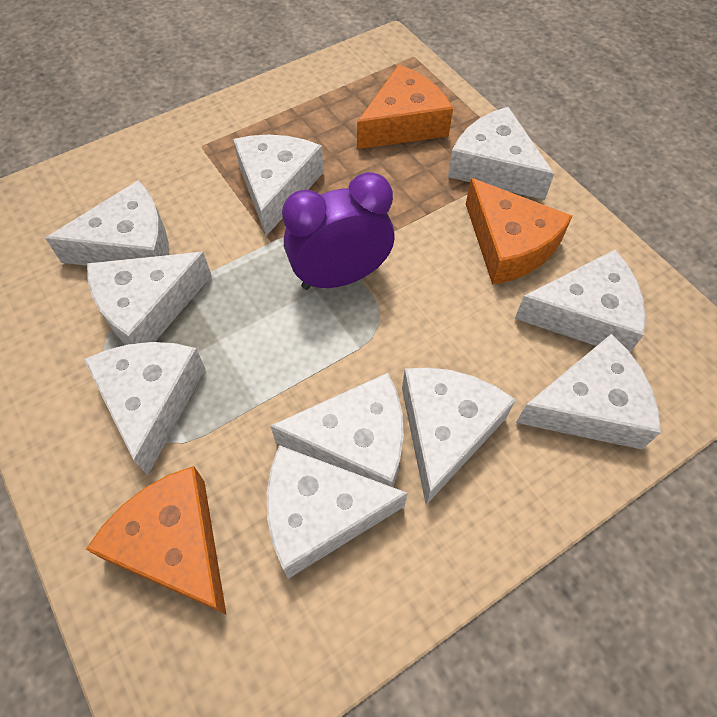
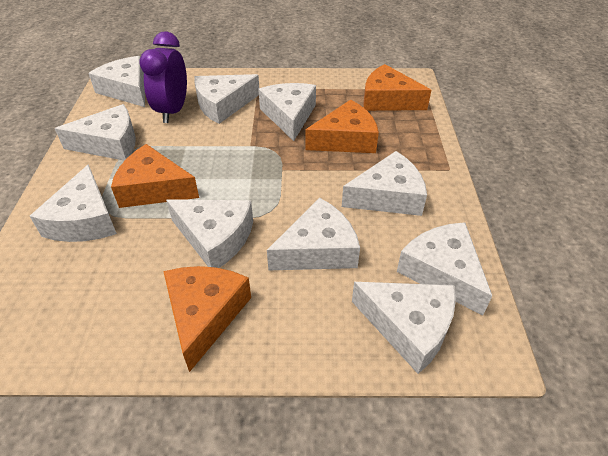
orange cheese: [86,466,226,614] [357,65,453,149] [466,178,572,285] = 3 -> [111,144,199,208] [163,266,251,372] [305,100,379,153] [363,64,431,111] = 4

